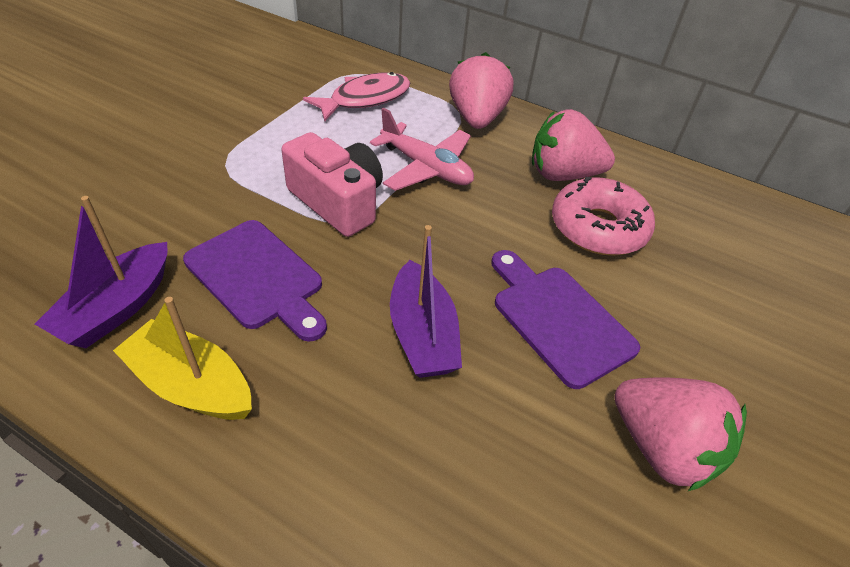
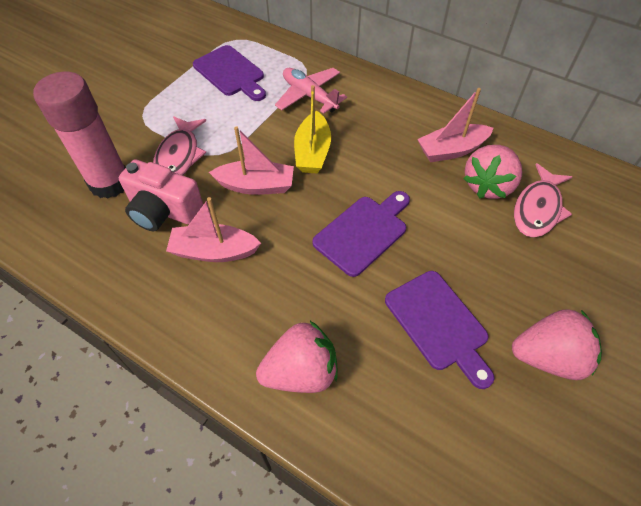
pink boat: none = 0 -> [166,197,261,262] [209,126,294,195] [417,88,494,163] = 3
pink donut: [552,177,655,255] = 1 -> none = 0
pink fish: [303,72,410,121] = 1 -> [153,116,206,175] [514,163,572,238] = 2
pink glue stick: none = 0 -> [33,72,126,199] = 1
purple boat: [35,196,168,348] [390,225,462,378] = 2 -> none = 0
purple cutting board: [183,220,327,342] [491,250,640,389] = 2 -> [193,45,266,101] [312,191,410,277] [385,271,494,389] = 3

